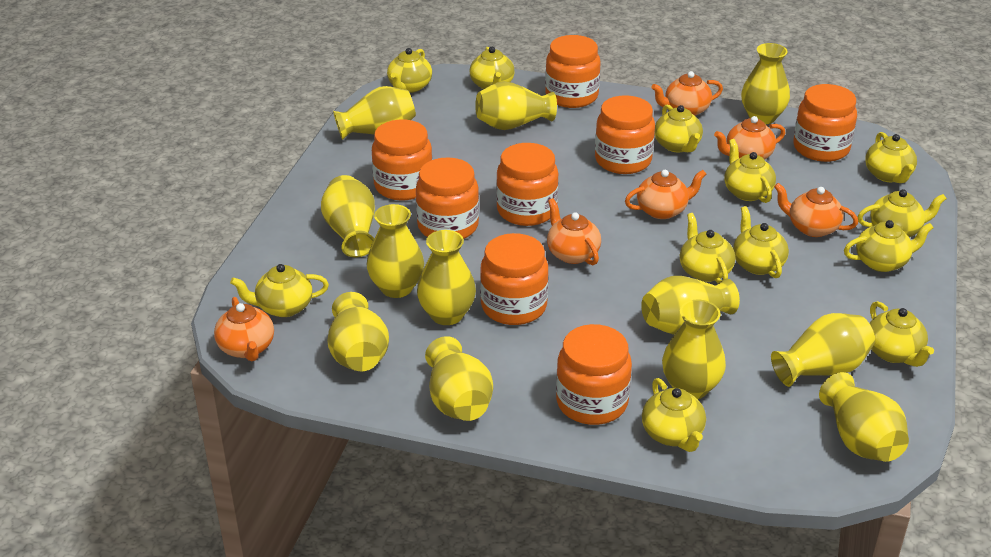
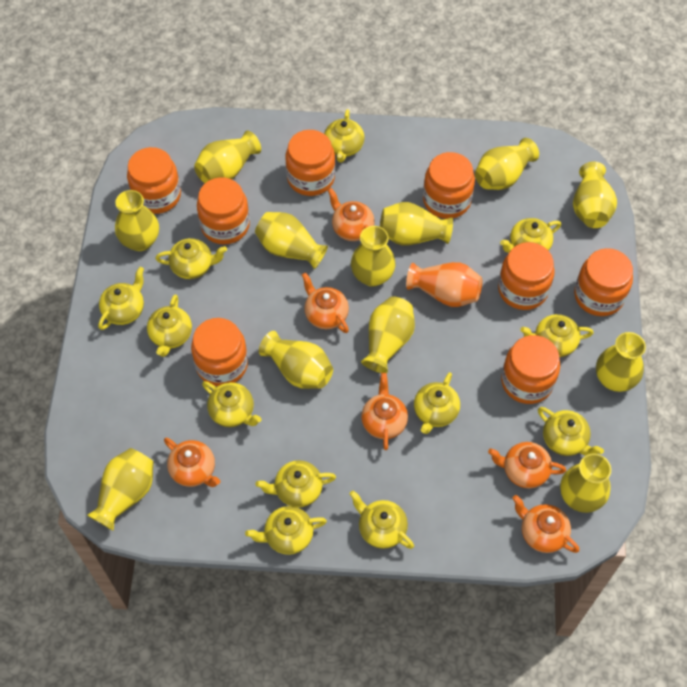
orange vase: none = 0 -> [406,262,482,307] = 1

